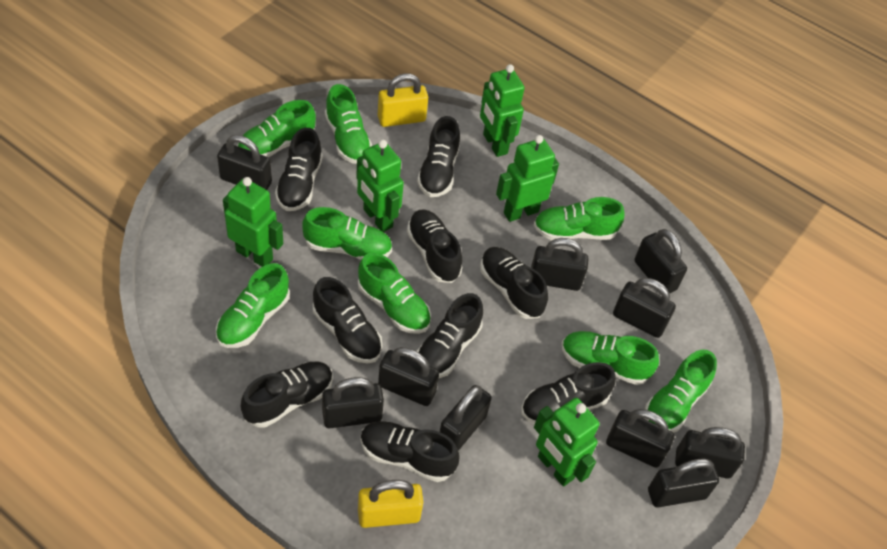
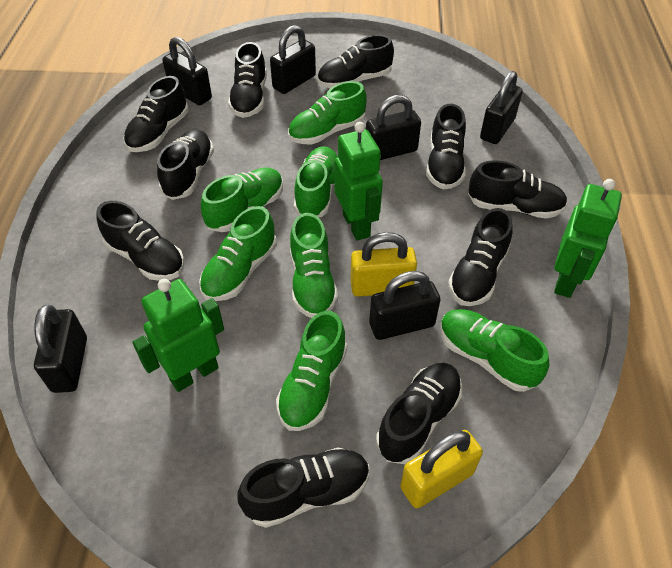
black padlock: [217,135,272,190] [322,377,384,428] [378,347,439,406] [440,385,492,451] [531,238,588,291] [606,409,674,468] [613,278,676,338] [634,229,687,294] [648,458,719,508] [675,427,745,479] = 10 -> [34,305,87,393] [162,37,212,105] [270,25,316,94] [366,95,421,160] [369,271,440,340] [480,71,523,144] = 6
black shoe: [241,362,333,428] [275,128,323,211] [313,277,382,364] [360,421,460,482] [407,209,462,283] [417,116,460,197] [417,293,483,378] [480,247,548,319] [521,362,616,424] = 9 -> [96,201,184,281] [124,76,189,152] [157,129,214,200] [228,42,267,118] [237,448,370,528] [317,35,394,88] [376,363,462,464] [426,104,466,190] [448,208,513,306] [468,160,567,219] = 10
green robot: [223,177,283,267] [356,140,404,232] [480,64,525,157] [496,135,559,222] [534,398,600,486] = 5 -> [132,279,224,392] [334,122,383,241] [554,179,622,298] = 3
green shoe: [216,263,290,348] [237,100,316,158] [302,207,392,260] [325,84,372,164] [358,253,431,334] [534,197,625,240] [562,331,659,385] [645,350,717,432] = 8 -> [199,206,277,301] [201,168,283,232] [276,311,347,431] [288,81,367,144] [290,213,338,318] [294,146,338,218] [440,309,549,392] = 7

